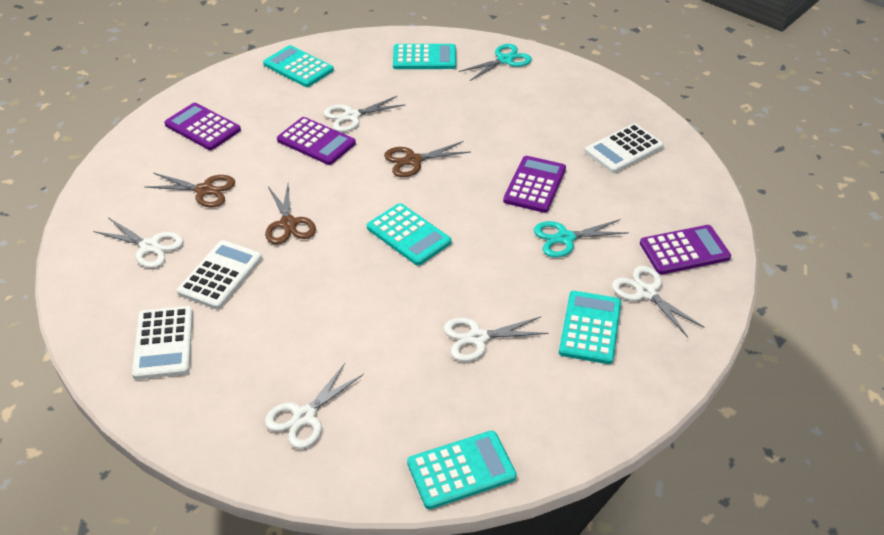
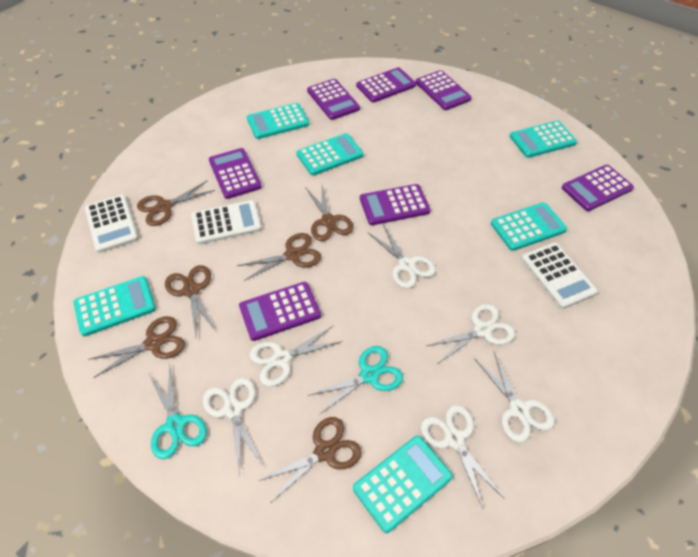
brown scissors: [145,173,235,208] [265,184,316,245] [384,141,470,177] = 3 -> [88,316,185,378] [137,181,215,226] [165,265,217,337] [237,233,321,281] [258,417,362,502] [305,185,354,241] = 6
purple calculator: [164,103,241,150] [277,117,356,165] [503,156,566,213] [640,225,731,275] = 4 -> [209,148,262,199] [239,282,321,341] [307,79,360,120] [356,67,416,103] [360,184,431,225] [416,70,472,110] [562,165,634,211] = 7
turquoise calculator: [263,45,334,87] [367,203,451,266] [393,44,456,69] [407,431,517,509] [559,291,621,364] = 5 -> [74,276,156,336] [247,103,309,139] [296,133,363,176] [353,435,453,533] [491,202,567,251] [510,121,577,158] = 6
white scissors: [93,218,183,268] [265,363,364,449] [324,95,404,132] [444,316,549,362] [612,266,705,337] = 5 -> [203,378,263,473] [249,325,343,387] [368,225,436,288] [421,405,504,509] [427,304,515,363] [475,350,555,443] = 6

